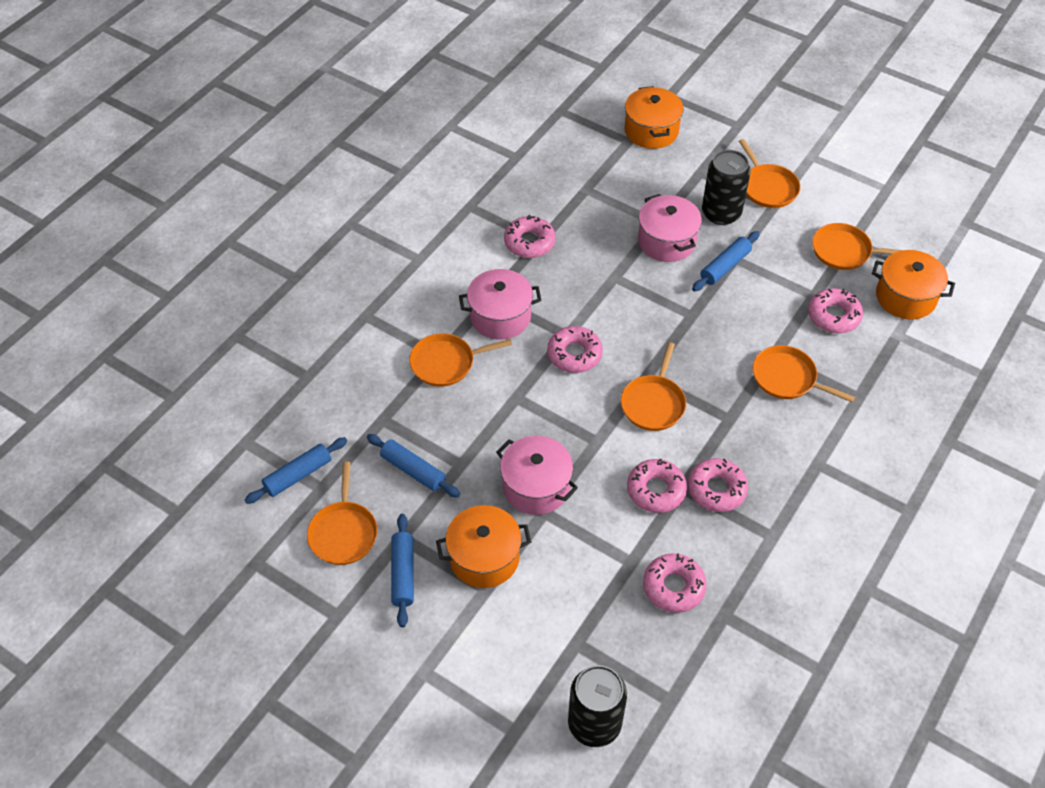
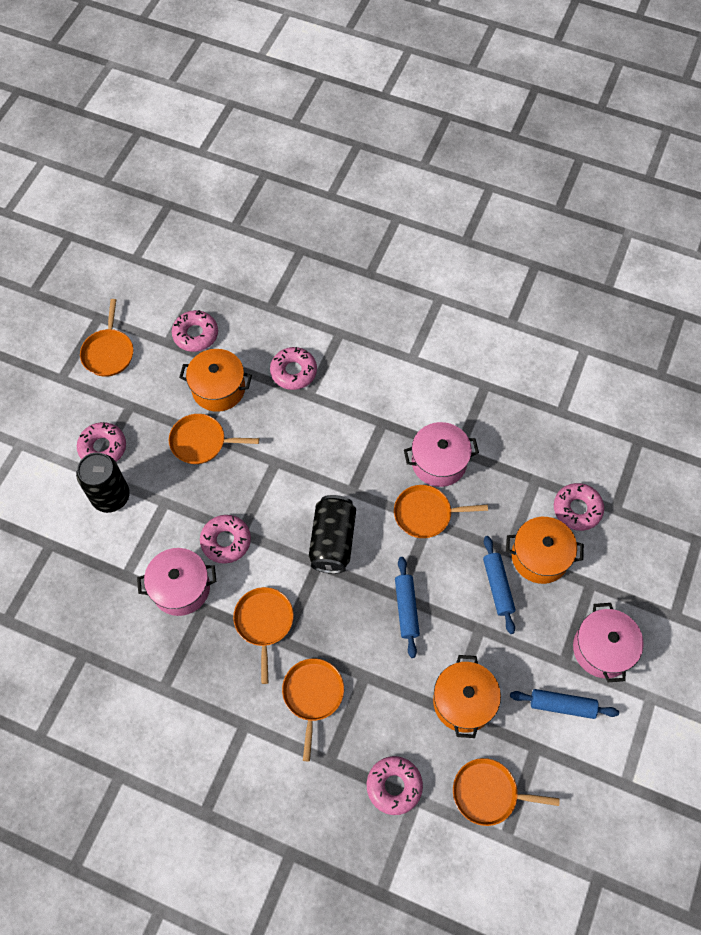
blue rolling pin: [245,437,347,504] [367,434,460,498] [391,514,414,628] [692,231,760,291] = 4 -> [395,557,420,658] [483,536,515,634] [510,689,619,719] = 3

